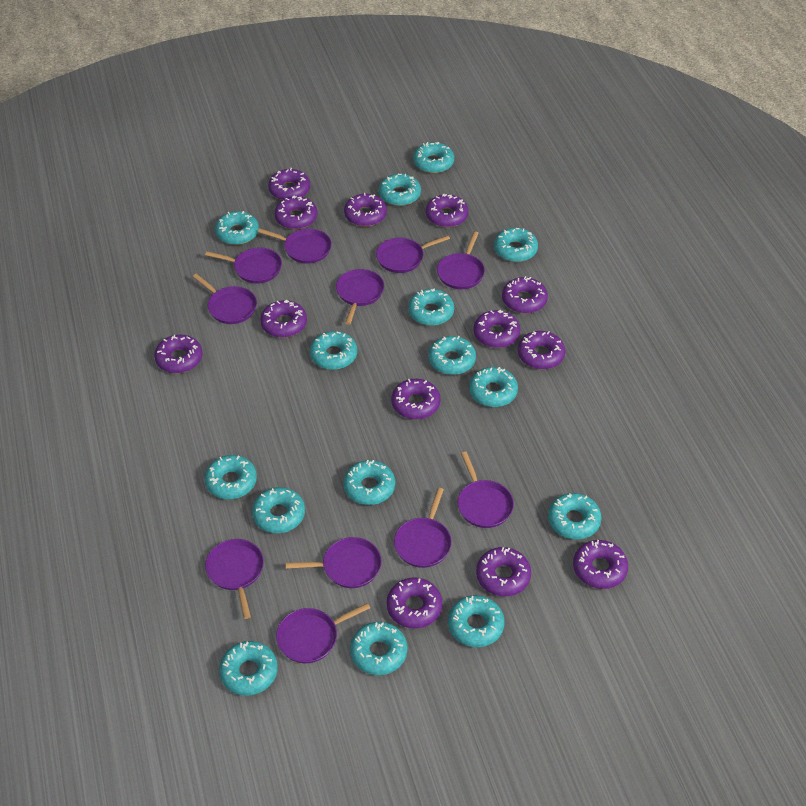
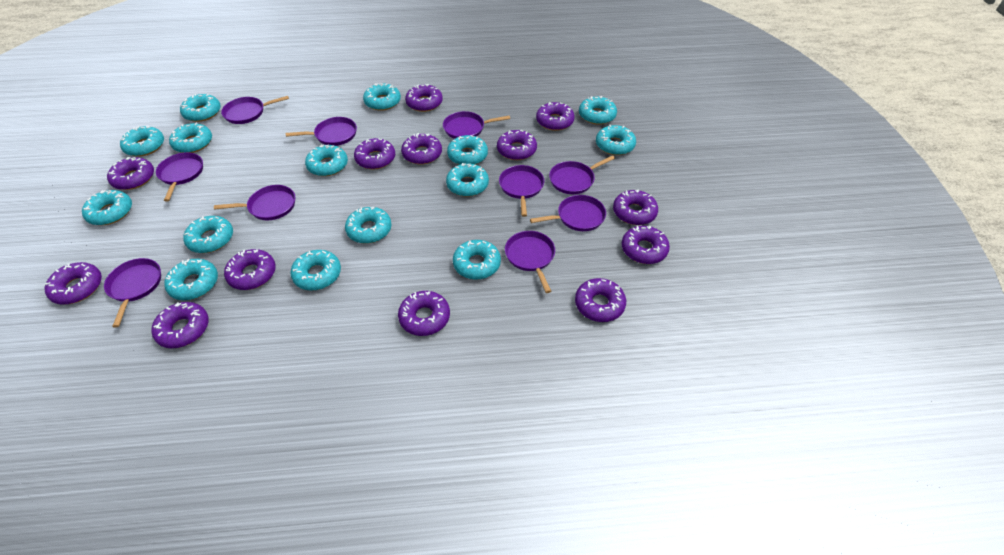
purple pan: [193,274,257,324] [205,248,282,284] [205,539,264,619] [258,228,332,264] [276,603,370,663] [286,537,382,588] [336,269,384,325] [376,235,450,273] [394,488,452,568] [437,231,485,289] [457,452,514,528] = 11 -> [104,258,161,328] [156,152,203,202] [214,185,295,220] [221,96,289,124] [286,117,357,146] [443,111,510,139] [499,165,544,217] [505,231,555,293] [530,195,606,231] [549,155,615,194] = 10

